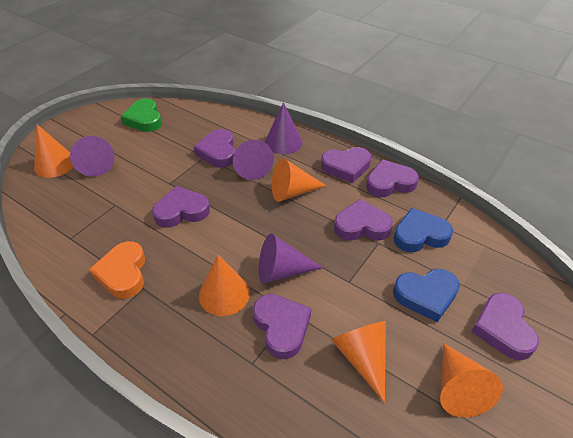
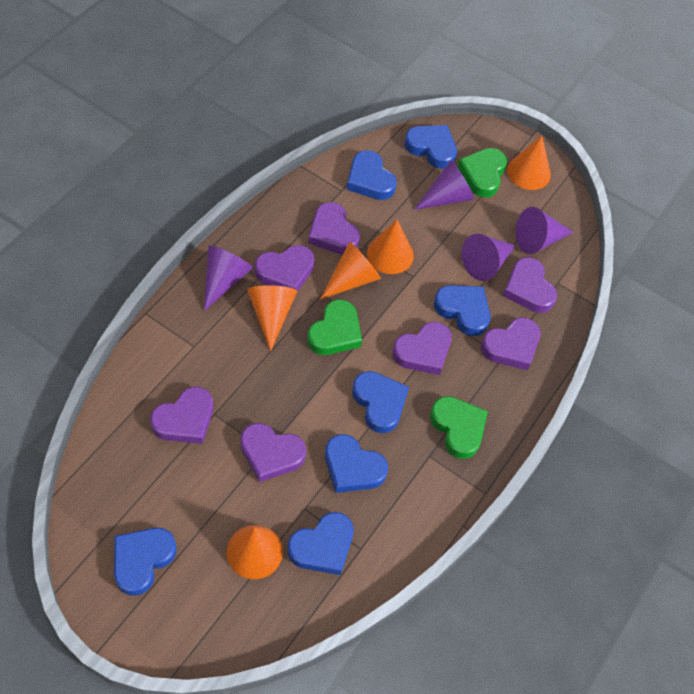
blue heart: [393,208,453,252] [393,269,460,322] = 2 -> [114,528,177,596] [288,512,354,575] [325,434,388,493] [347,150,397,200] [352,371,409,433] [405,125,457,169] [434,285,491,336] = 7
green heart: [121,98,162,132] = 1 -> [307,300,362,355] [430,396,488,459] [458,148,507,198] = 3
orange heart: [89,241,145,299] = 1 -> none = 0

